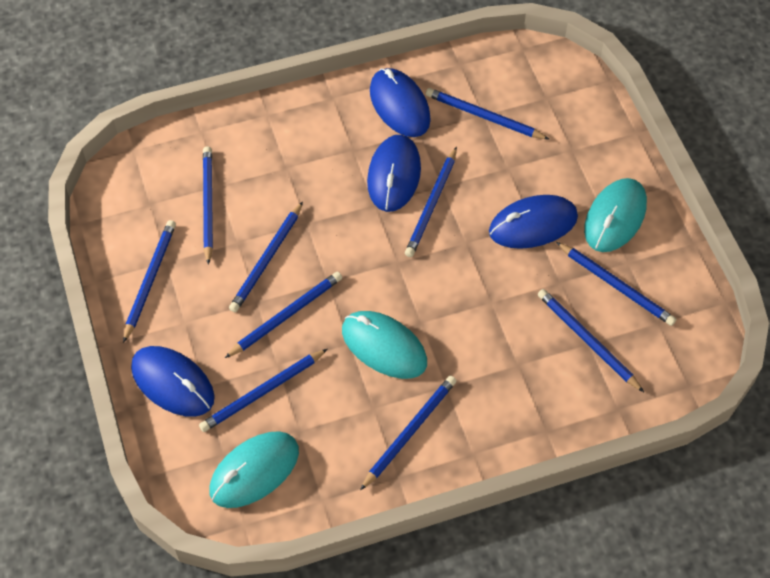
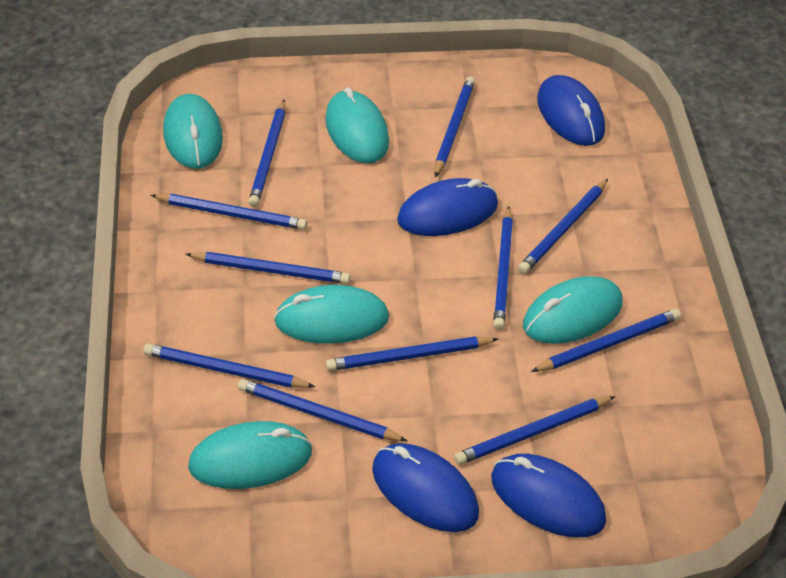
blue pencil: [123,220,176,343] [199,349,327,432] [203,147,213,265] [225,272,342,358] [229,201,303,312] [360,376,456,490] [405,147,457,257] [426,88,550,140] [538,289,644,392] [556,242,676,326] = 10 -> [143,343,315,388] [151,194,307,230] [186,252,350,284] [238,379,407,441] [248,99,285,207] [326,336,498,371] [434,76,475,177] [454,396,615,465] [493,206,513,330] [518,179,608,274] [531,309,681,372] = 11
turquoise mouse: [209,431,299,508] [342,311,427,379] [584,178,647,252] = 3 -> [163,94,223,169] [188,421,312,489] [274,285,389,344] [325,87,389,163] [523,276,622,344] = 5

